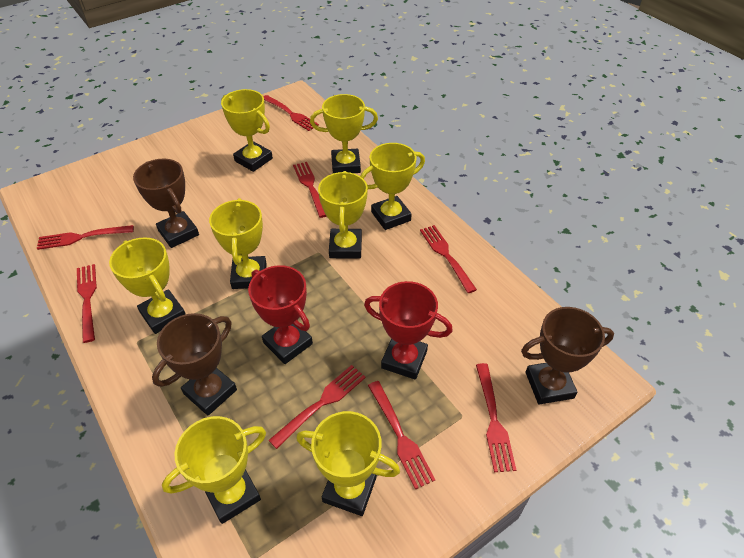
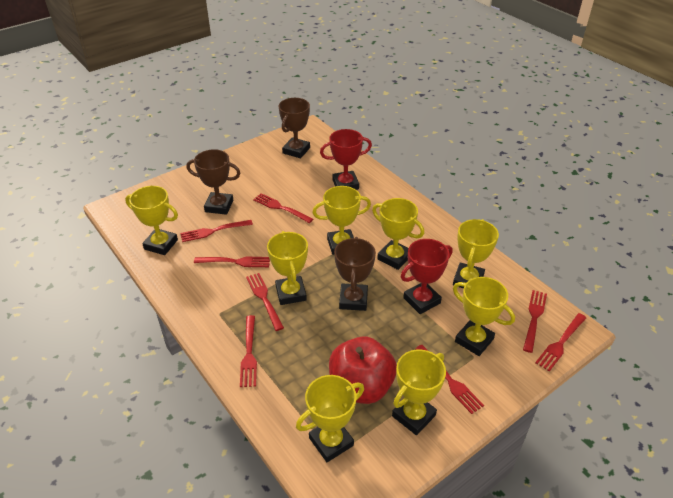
red apple: none = 0 -> [329,336,397,404] = 1

